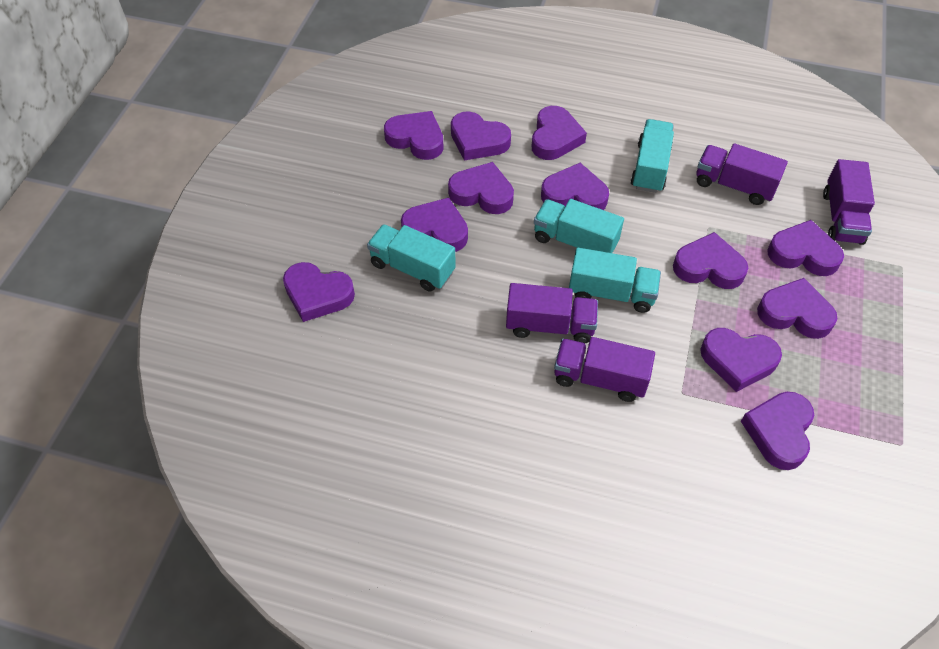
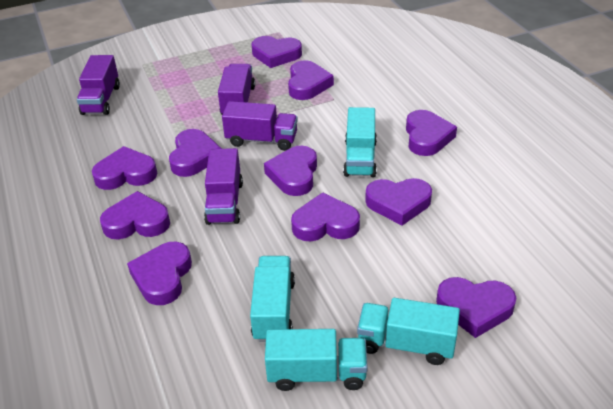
purple heart: [283,262,355,322] [384,111,444,160] [401,197,468,252] [448,162,514,214] [451,111,511,161] [532,106,587,160] [541,163,609,210] [673,232,748,289] [700,328,782,392] [741,392,814,470] [757,278,837,339] [767,220,844,276] = 12 -> [92,146,157,190] [100,191,170,239] [127,242,192,305] [169,129,222,177] [252,36,302,68] [264,146,317,196] [288,60,334,100] [291,192,360,241] [365,178,432,225] [406,110,457,156] [436,277,516,338] = 11

